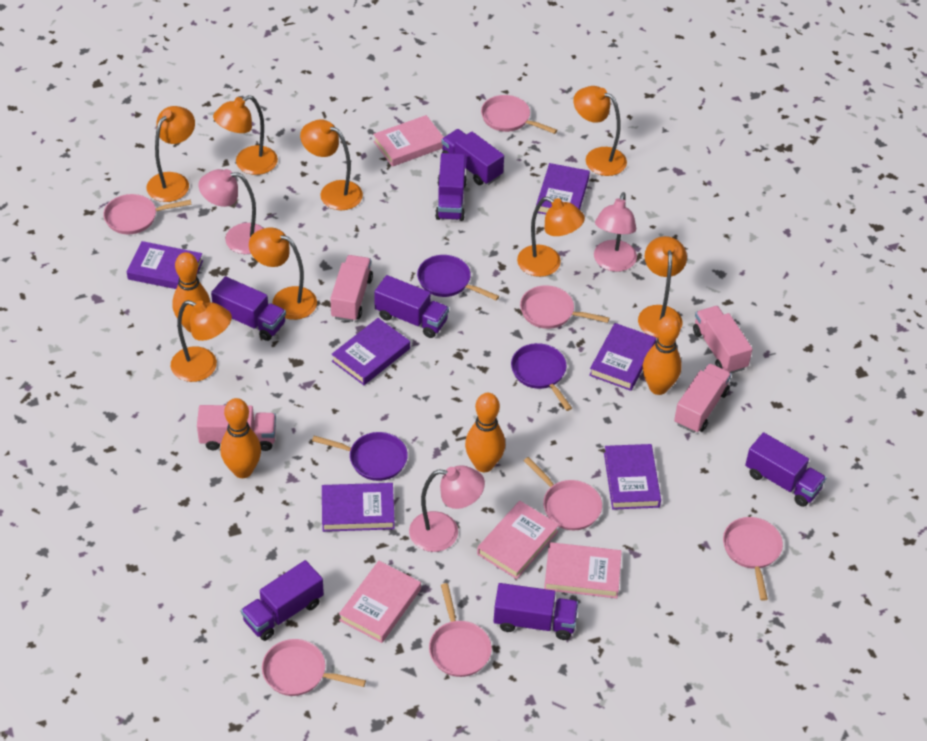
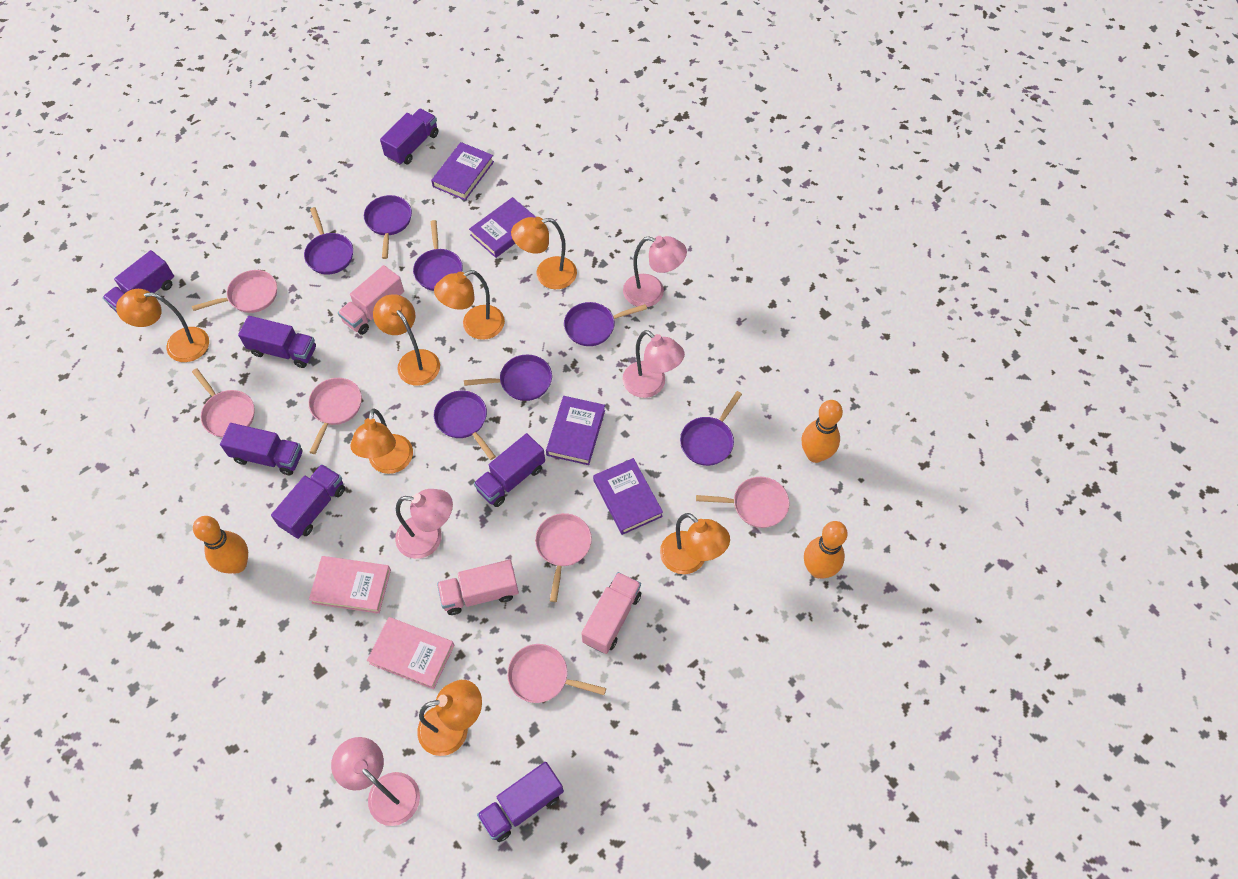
orange bowling pin: [173,252,211,332] [220,398,261,478] [465,393,505,472] [643,315,682,395] = 4 -> [193,516,248,573] [802,400,843,463] [804,521,848,578] = 3
orange lamp: [147,106,195,202] [171,300,232,382] [213,95,278,175] [249,227,317,320] [300,120,363,210] [517,197,585,277] [573,86,627,176] [638,236,687,338] = 8 -> [116,289,209,362] [350,409,413,474] [373,294,440,386] [417,680,482,756] [434,270,505,340] [511,217,577,289] [660,513,730,574] = 7
pink book: [339,561,421,643] [373,115,444,167] [477,501,559,579] [544,542,622,598] = 4 -> [309,556,391,614] [367,617,454,689] = 2
pink lamp: [198,169,264,254] [409,465,485,552] [594,192,637,272] = 3 -> [331,737,420,826] [395,489,453,559] [622,330,685,398] [623,236,687,307] = 4
pink pan: [103,194,192,234] [262,639,366,696] [429,583,492,677] [481,95,557,134] [520,285,609,329] [524,457,602,530] [723,517,783,601] = 7 -> [192,270,277,313] [192,368,255,438] [308,378,362,454] [507,644,606,703] [535,513,592,602] [696,477,790,528] = 6
pink truck: [197,405,276,451] [330,255,373,322] [674,363,731,433] [693,306,752,374] = 4 -> [338,265,404,335] [437,560,519,615] [581,572,641,654] = 3
purple book: [127,241,203,289] [322,483,395,532] [331,318,410,385] [536,163,590,214] [589,323,656,391] [604,444,661,510] = 6 -> [431,142,494,201] [469,197,536,258] [546,396,605,465] [593,458,663,535] = 4
purple pan: [312,432,408,481] [417,255,499,301] [511,343,572,411] = 3 -> [304,207,353,275] [364,195,412,259] [413,220,463,291] [433,391,496,460] [464,355,552,401] [564,302,647,346] [680,391,742,466] = 7

